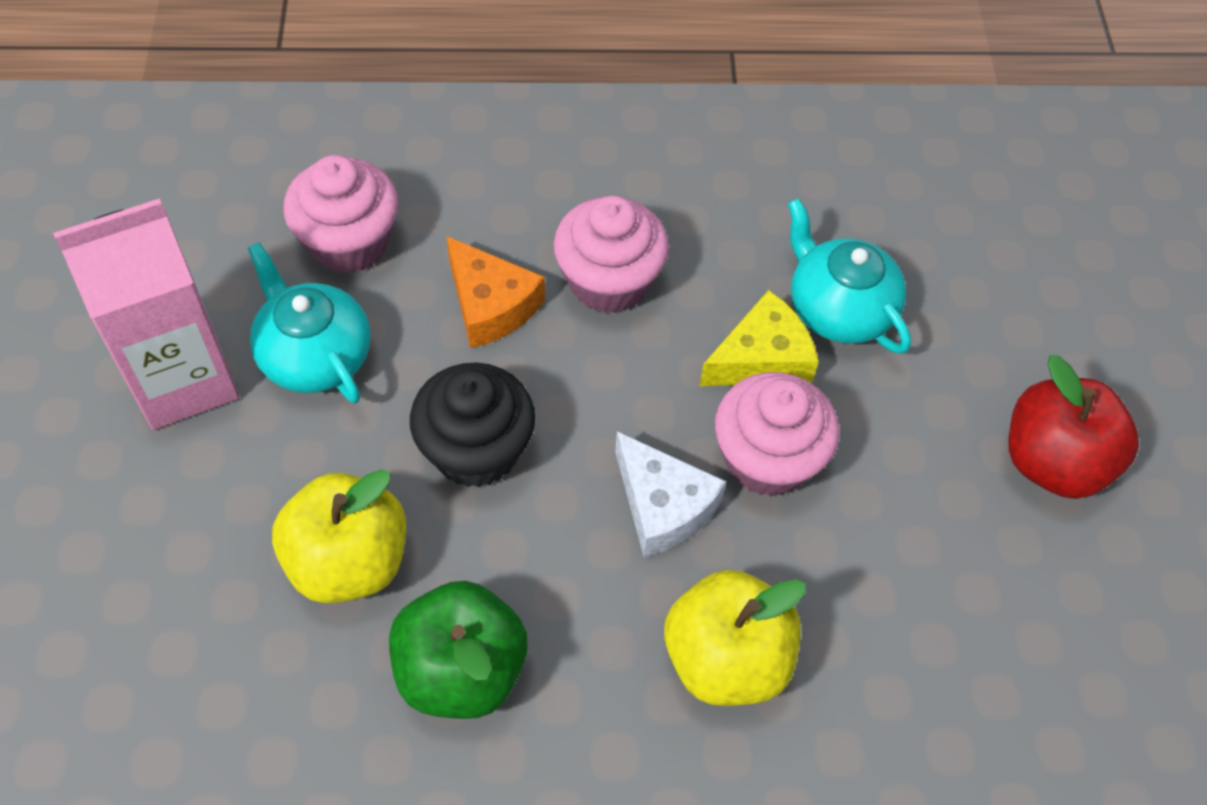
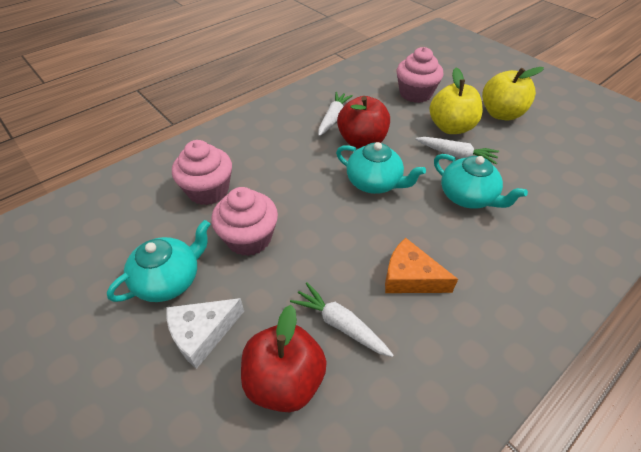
black cupcake: [410,363,535,487] = 1 -> none = 0
green apple: [389,581,528,719] = 1 -> none = 0
pink carton: [53,198,239,430] = 1 -> none = 0
red apple: [1009,355,1139,499] = 1 -> [241,305,327,412] [337,96,390,149] = 2
turquoise teapot: [248,242,371,403] [788,198,911,354] = 2 -> [107,220,210,302] [336,142,426,194] [434,154,528,209] = 3
white carrot: none = 0 -> [290,282,394,357] [318,92,353,136] [415,137,499,164] = 3
yellow cheese: [700,290,819,386] = 1 -> none = 0

